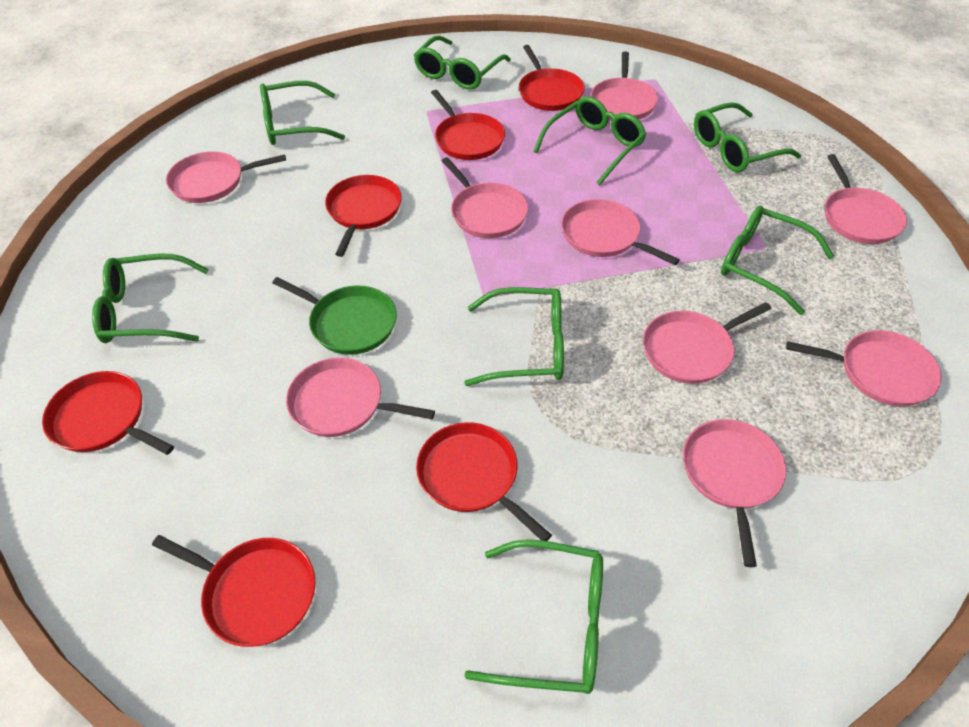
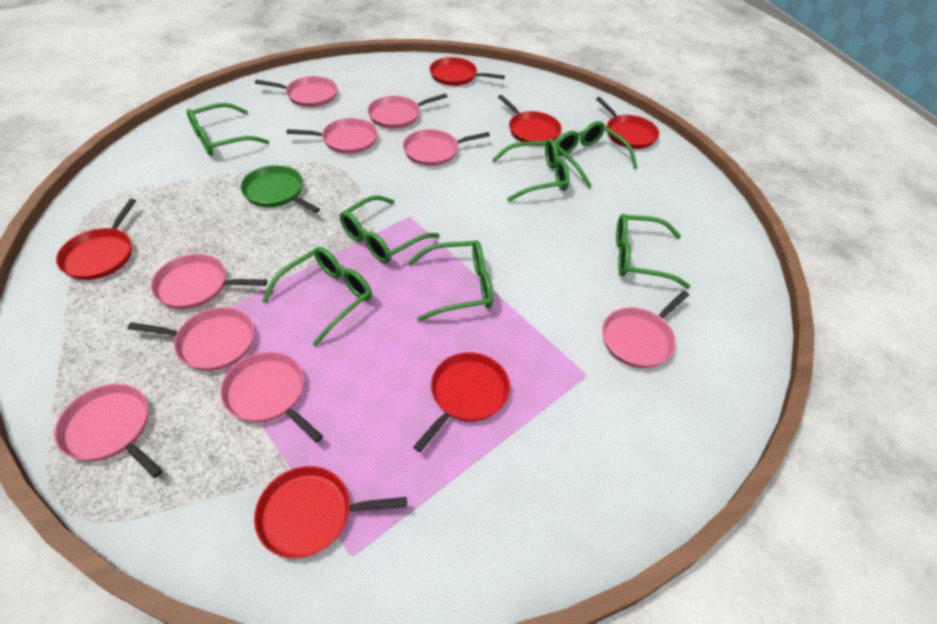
green glasses: [92,254,209,343] [260,81,345,145] [414,36,511,90] [464,287,564,386] [464,539,603,694] [533,96,646,185] [694,102,801,172] [721,206,834,315] = 8 -> [187,103,269,156] [262,247,372,346] [340,195,439,263] [408,240,493,321] [492,139,570,202] [556,121,638,188] [616,214,690,289] = 7

